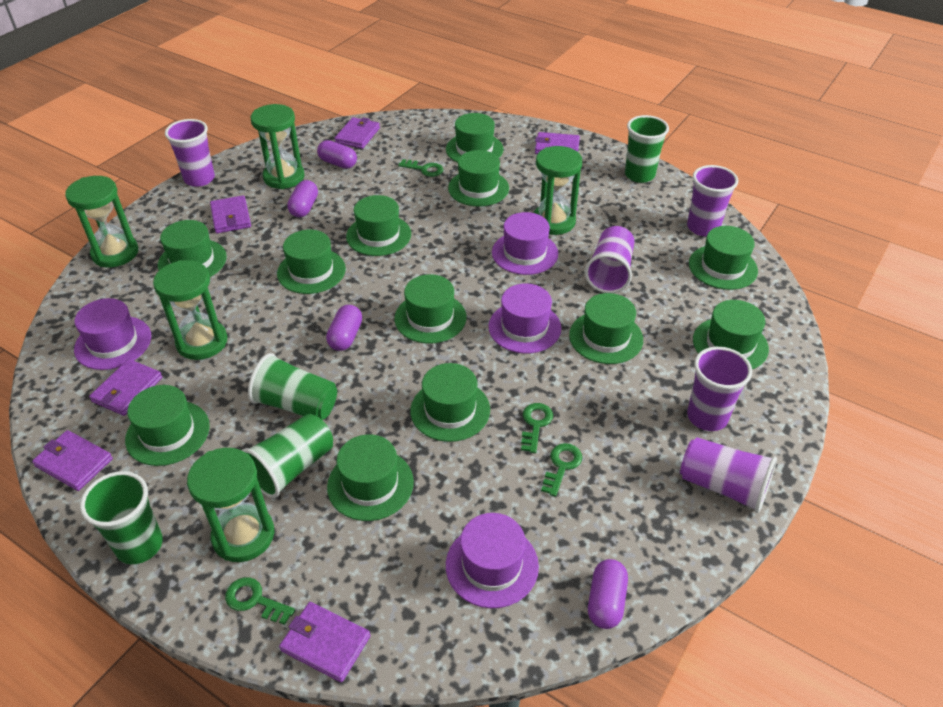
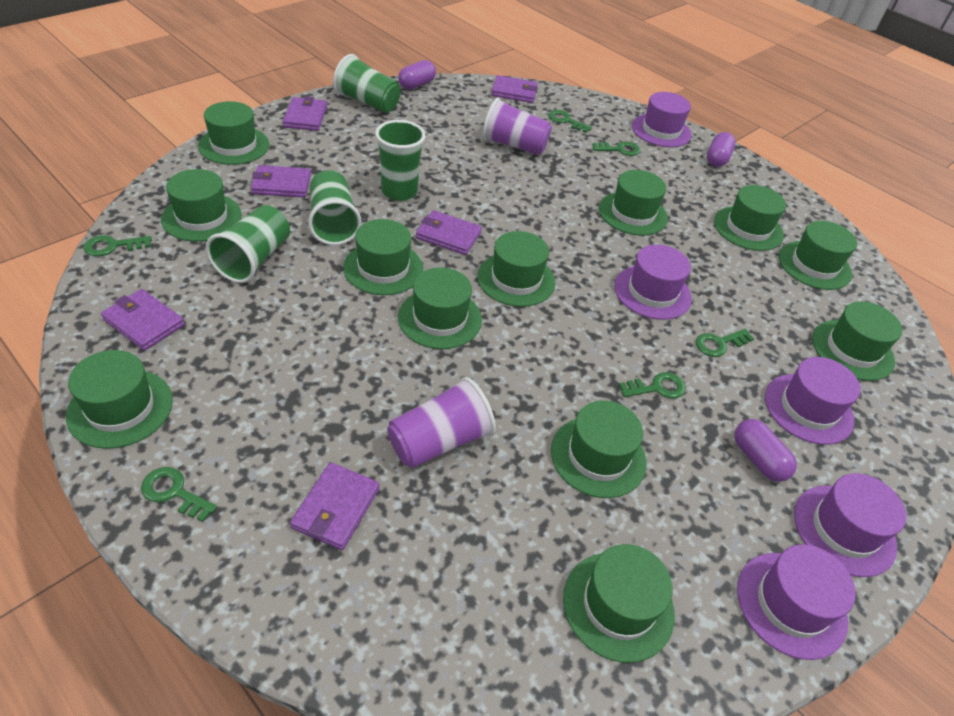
green hourglass: [65,176,138,267] [153,260,227,360] [187,448,274,562] [251,104,305,189] [533,146,582,235] = 5 -> none = 0
green key: [225,577,295,625] [398,159,443,177] [521,403,553,453] [541,443,582,497] = 4 -> [83,235,152,257] [141,467,217,522] [548,110,592,133] [592,142,640,156] [619,372,686,399] [695,329,754,357] = 6
purple capsule: [287,180,318,217] [317,140,357,169] [326,305,362,351] [588,559,628,629] = 4 -> [398,60,436,90] [707,132,736,167] [734,419,797,482] = 3
purple cup: [165,119,215,187] [585,226,634,293] [680,437,777,513] [687,165,738,236] [687,346,752,431] = 5 -> [387,377,496,468] [482,98,552,155] = 2
purple hat: [74,298,151,370] [446,513,539,608] [488,283,561,354] [492,212,558,275] = 4 -> [614,245,692,320] [632,92,692,147] [737,544,856,660] [765,357,860,445] [794,473,906,577] = 5

